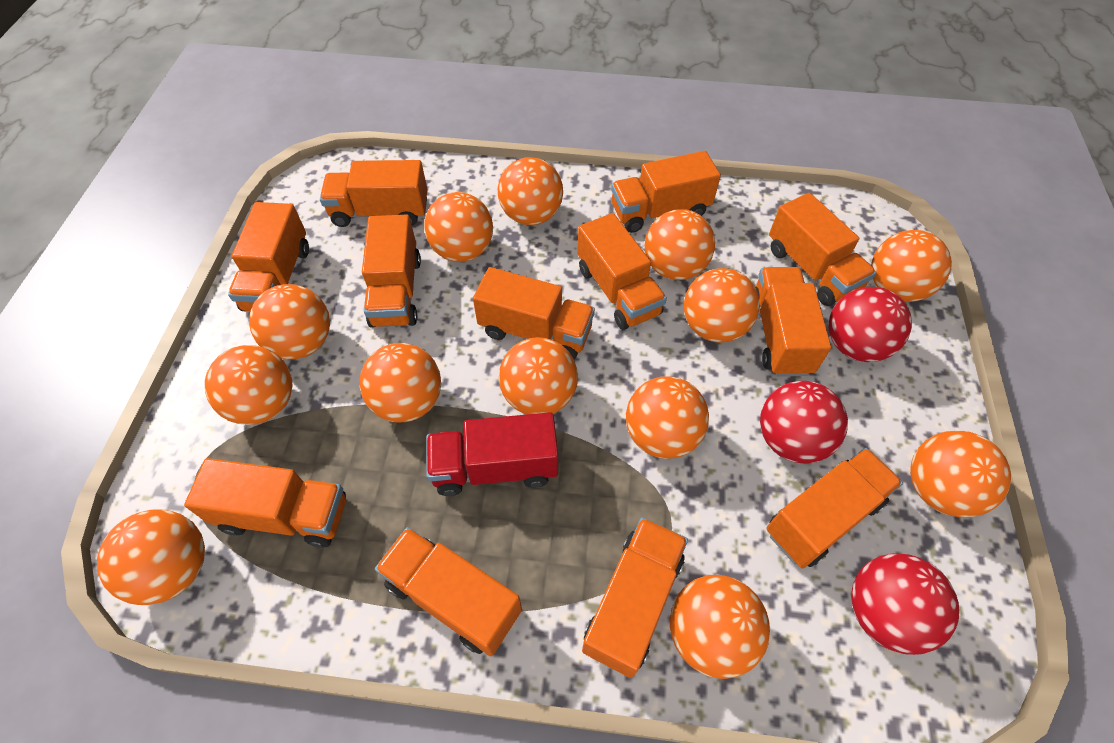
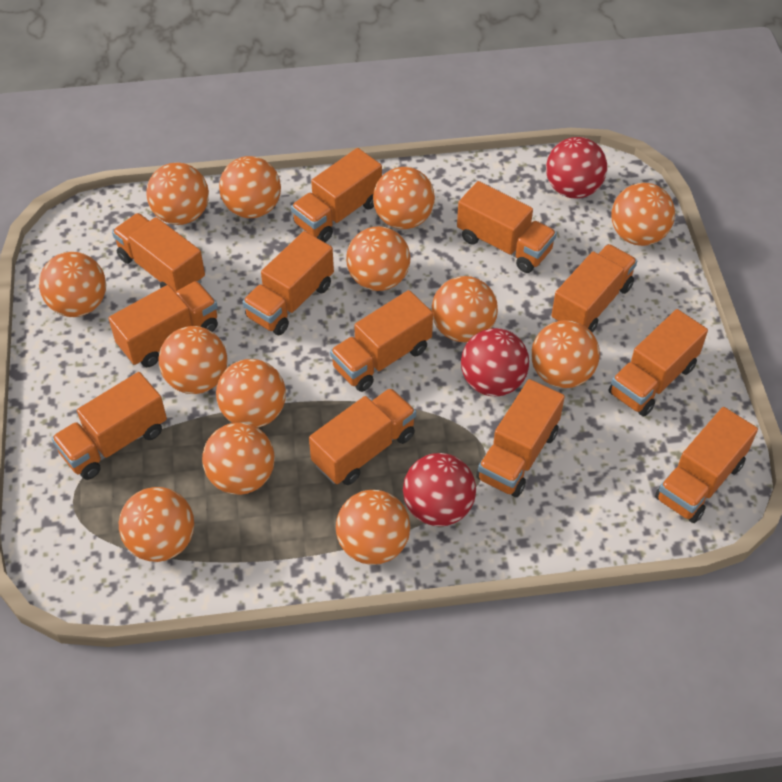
red truck: [426,412,558,496] = 1 -> none = 0

